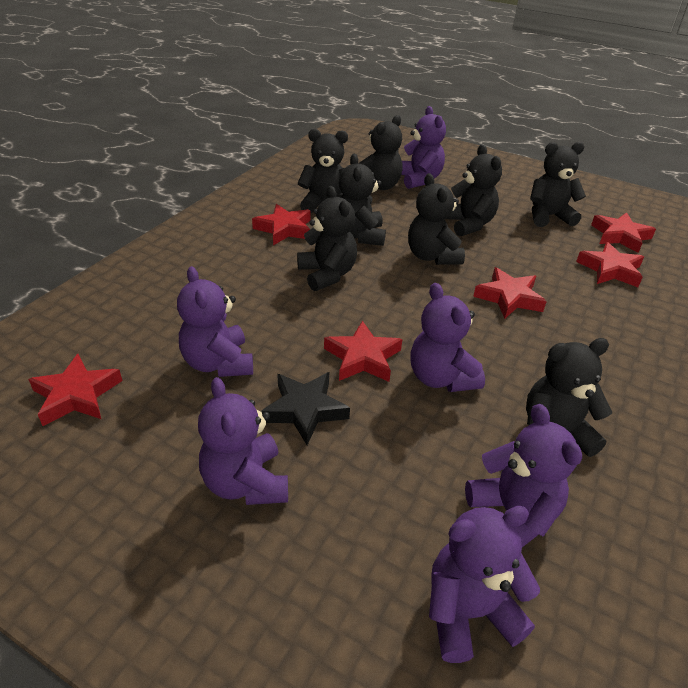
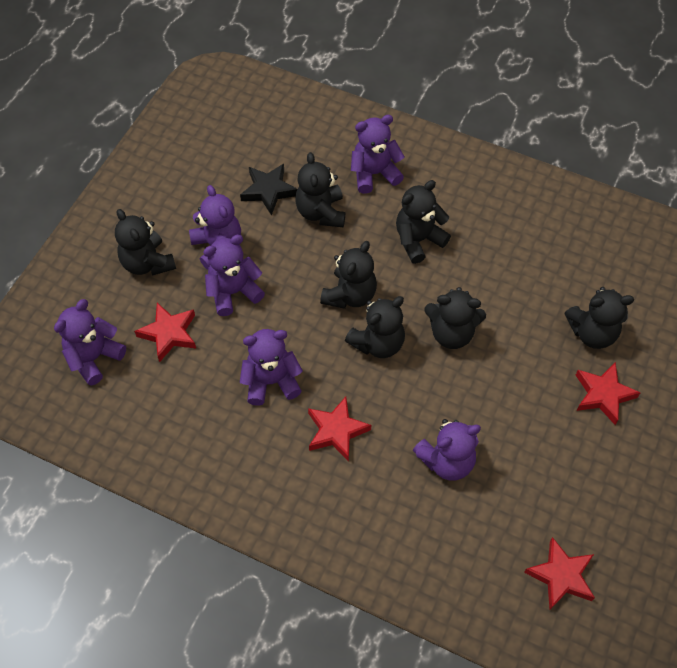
black teddy bear: [297,186,357,291] [298,129,348,213] [339,154,386,246] [359,115,403,190] [408,173,465,265] [446,144,502,237] [526,338,612,457] [530,142,586,227] = 8 -> [115,209,176,276] [295,152,345,227] [320,241,377,309] [345,296,405,358] [396,180,451,264] [424,287,486,349] [564,287,634,349] = 7
red star: [28,354,122,426] [252,204,311,245] [324,320,402,382] [473,267,547,319] [576,242,644,287] [591,212,656,253] = 6 -> [134,303,196,362] [308,397,371,461] [524,537,595,610] [576,362,641,425] = 4

